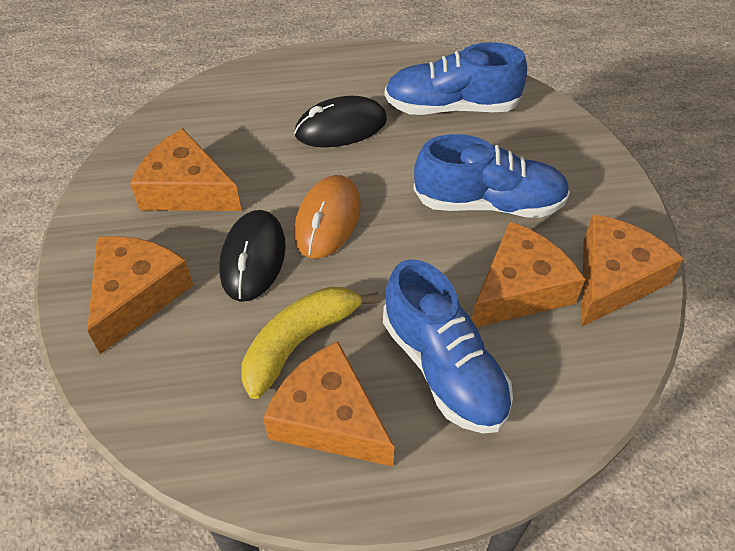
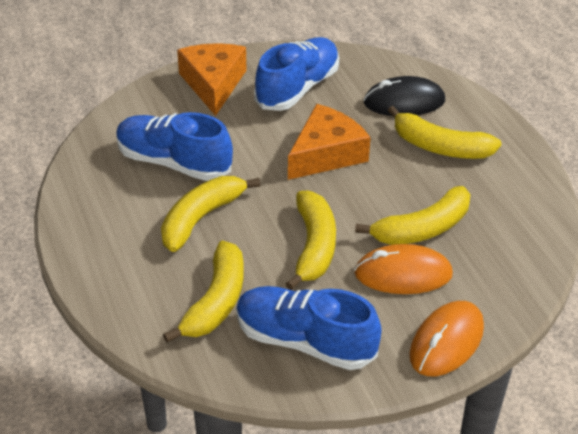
black mouse: [220,210,286,302] [294,96,387,147] = 2 -> [364,76,445,116] = 1
orange cheese: [87,236,193,354] [130,128,241,211] [263,341,395,467] [472,221,585,327] [582,214,684,326] = 5 -> [177,43,247,116] [288,104,371,180] = 2
orange mouse: [294,175,361,259] = 1 -> [354,244,453,294] [409,301,484,376] = 2
yellow banana: [242,287,379,399] = 1 -> [161,176,261,252] [163,241,244,343] [285,191,336,290] [355,186,470,245] [388,106,502,159] = 5

